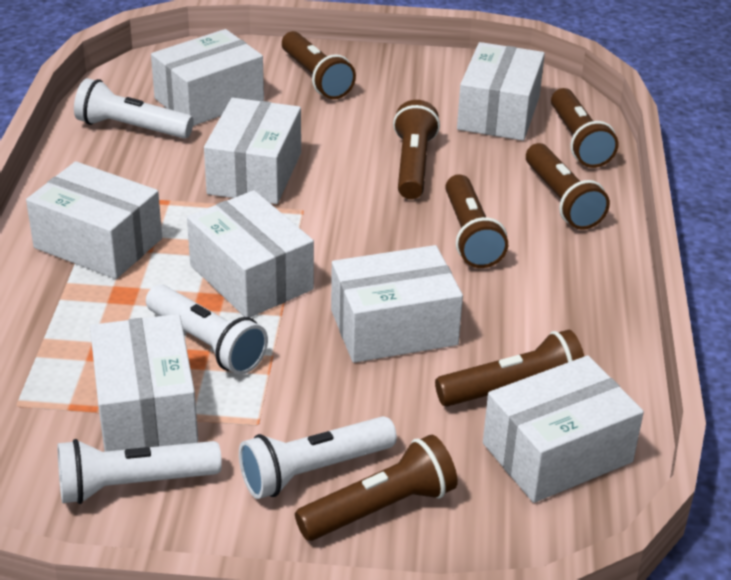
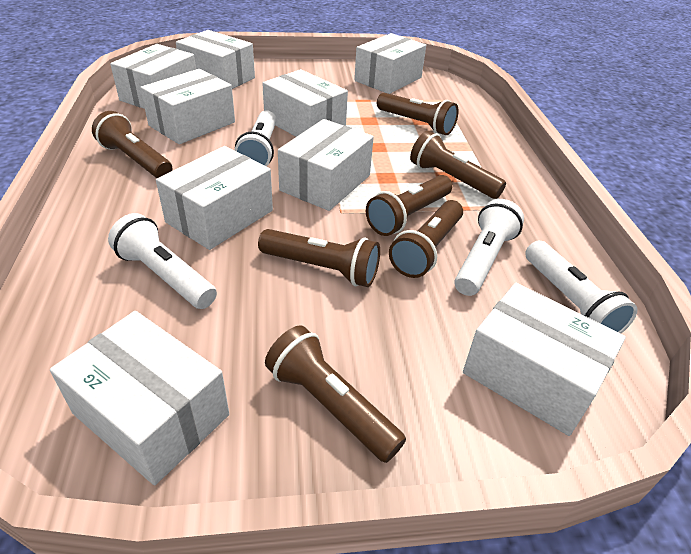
white box: [26,161,162,279] [90,314,198,452] [151,29,264,126] [187,190,314,317] [204,98,301,204] [331,245,463,363] [457,42,545,141] [483,355,644,503] = 8 -> [50,311,229,485] [110,44,196,109] [140,69,235,144] [156,146,273,250] [176,30,255,89] [262,69,348,137] [278,119,374,211] [354,33,426,94] [463,282,626,436] = 9

